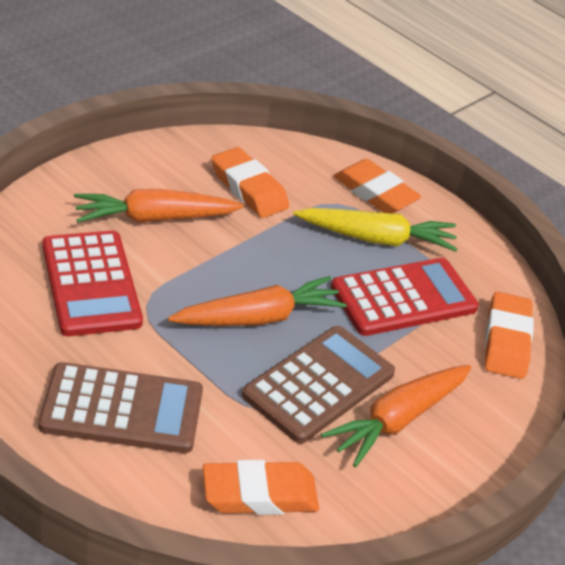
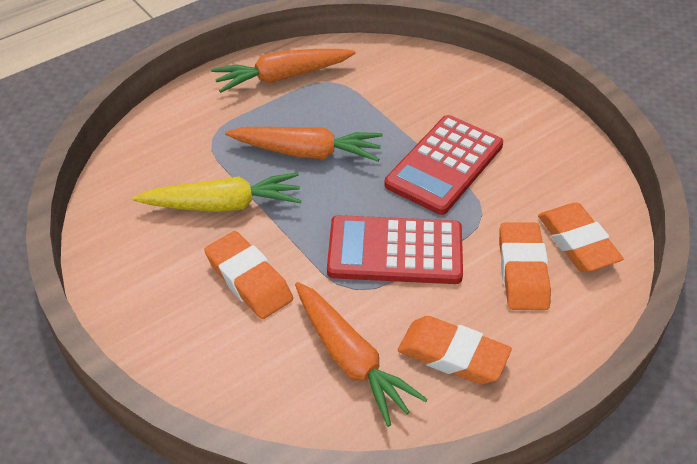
brown calculator: [38,362,203,453] [242,326,395,444] = 2 -> none = 0

